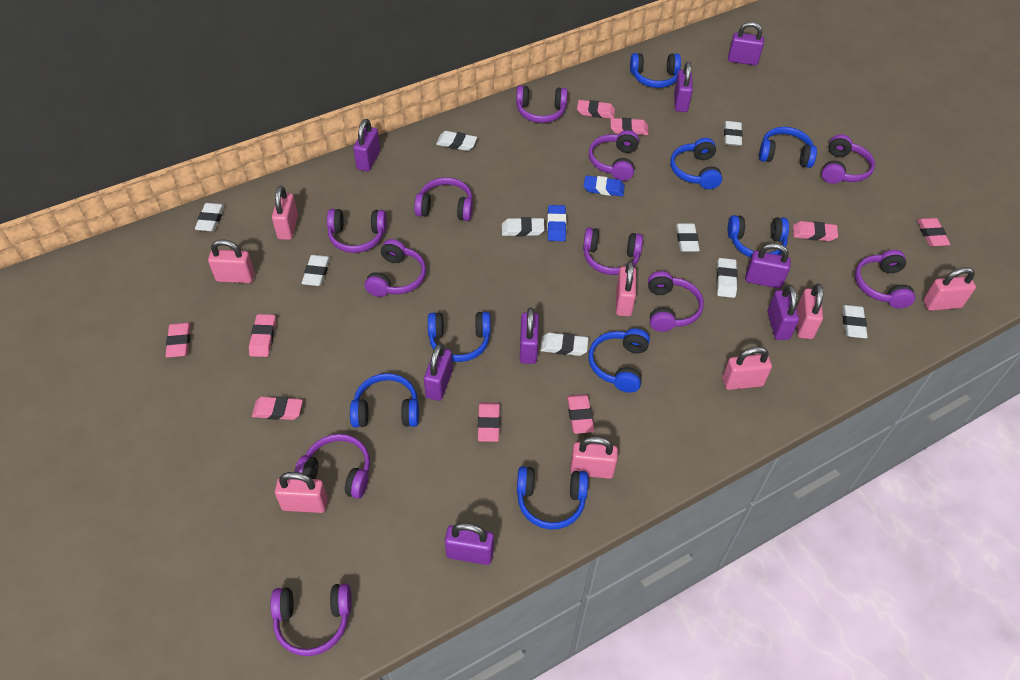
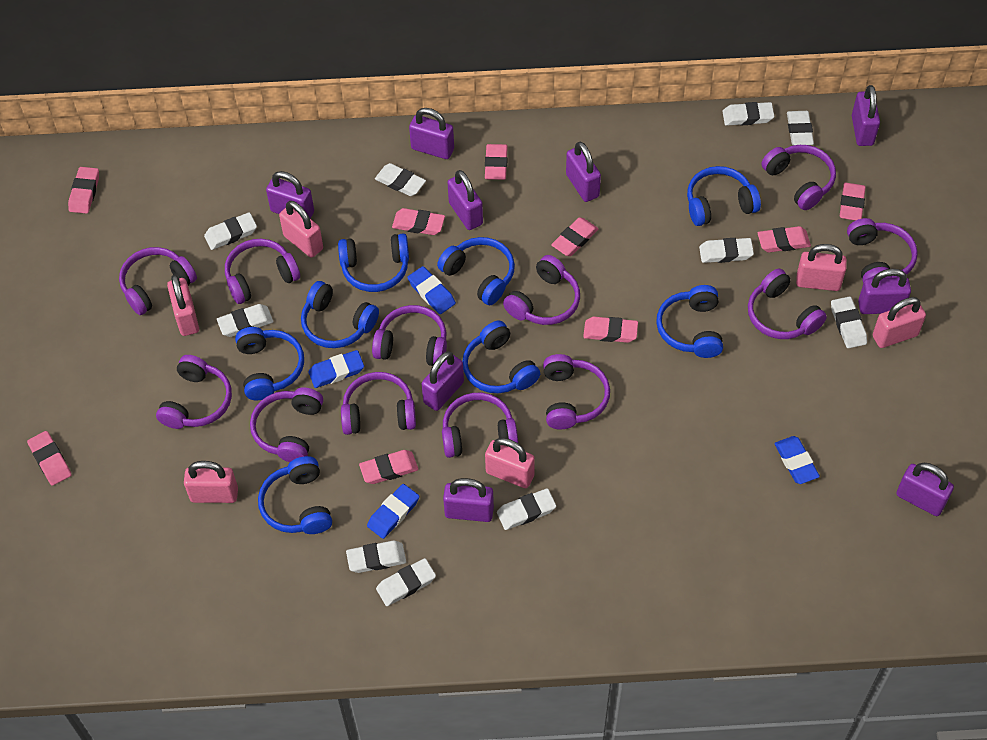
blue eraser: [547,205,566,241] [584,175,625,197] = 2 -> [308,350,364,388] [367,484,419,539] [407,266,456,314] [774,436,820,484] = 4
pink padlock: [208,239,255,283] [272,186,298,240] [275,472,328,513] [570,436,618,479] [616,261,636,316] [722,347,772,390] [796,284,823,339] [923,267,976,311] = 8 -> [167,275,199,336] [184,461,238,503] [279,201,323,258] [485,438,535,488] [796,244,847,291] [873,297,926,348] = 6
purple headphones: [270,583,352,656] [294,434,370,499] [327,209,387,253] [365,239,426,297] [414,177,473,221] [516,85,568,123] [583,227,643,275] [589,130,639,181] [648,271,704,332] [821,134,875,184] [855,250,915,309] = 11 -> [119,247,197,315] [156,355,232,429] [225,239,300,304] [250,387,323,462] [341,372,416,435] [372,305,447,366] [442,393,518,458] [503,255,580,325] [543,354,610,429] [748,268,827,339] [761,145,836,210] [847,218,918,283] = 12
purple padlock: [353,119,380,171] [424,344,453,401] [445,523,494,565] [520,308,539,364] [674,62,693,112] [728,22,764,65] [745,243,791,289] [767,285,799,340] = 8 -> [266,171,314,219] [409,108,454,159] [422,352,464,411] [443,478,494,522] [447,170,483,230] [566,142,601,202] [852,85,880,146] [858,269,911,314] [896,463,954,516] = 9
white eraser: [195,203,225,232] [302,255,330,286] [436,131,477,151] [502,217,545,236] [540,333,588,356] [676,223,700,252] [716,258,738,298] [724,121,743,146] [842,305,868,338] = 9 -> [204,212,257,250] [217,304,273,337] [346,541,406,573] [375,163,426,196] [376,558,436,606] [497,489,556,530] [699,238,754,263] [722,102,774,126] [787,111,814,146] [831,296,867,348] = 10

